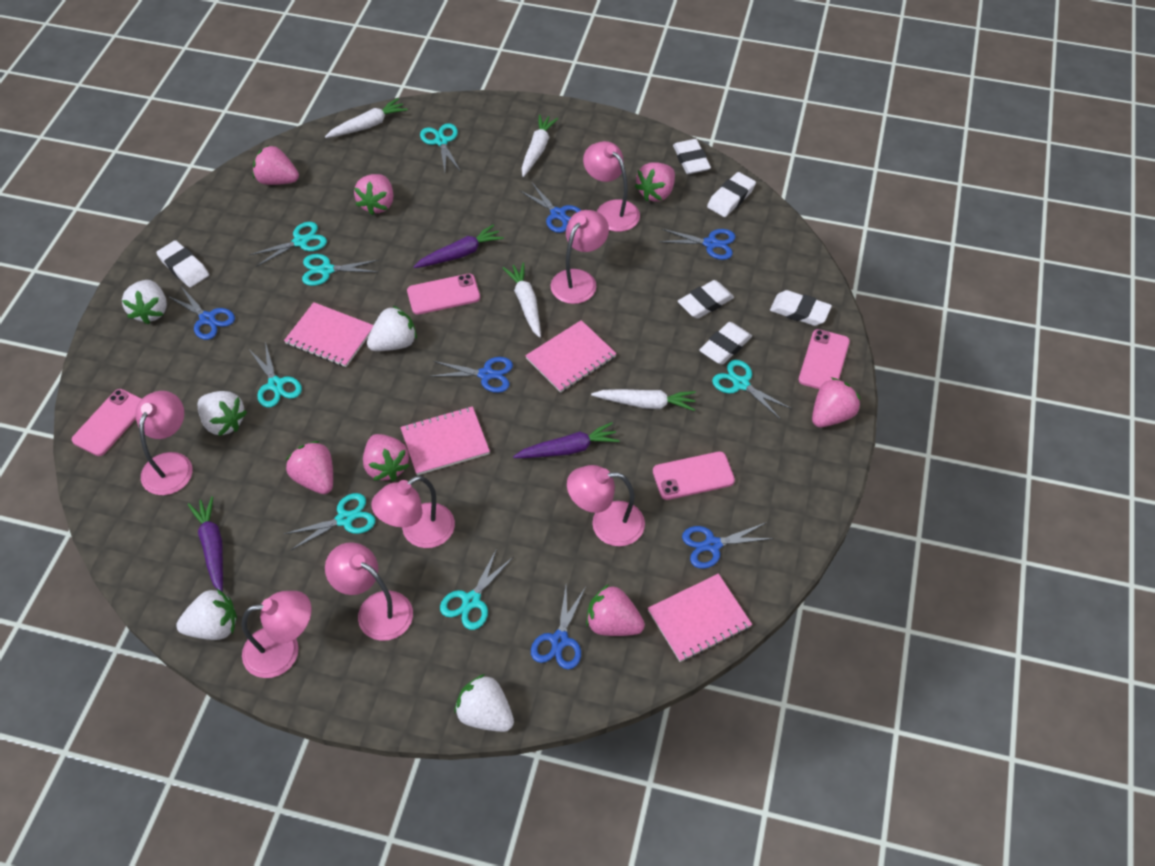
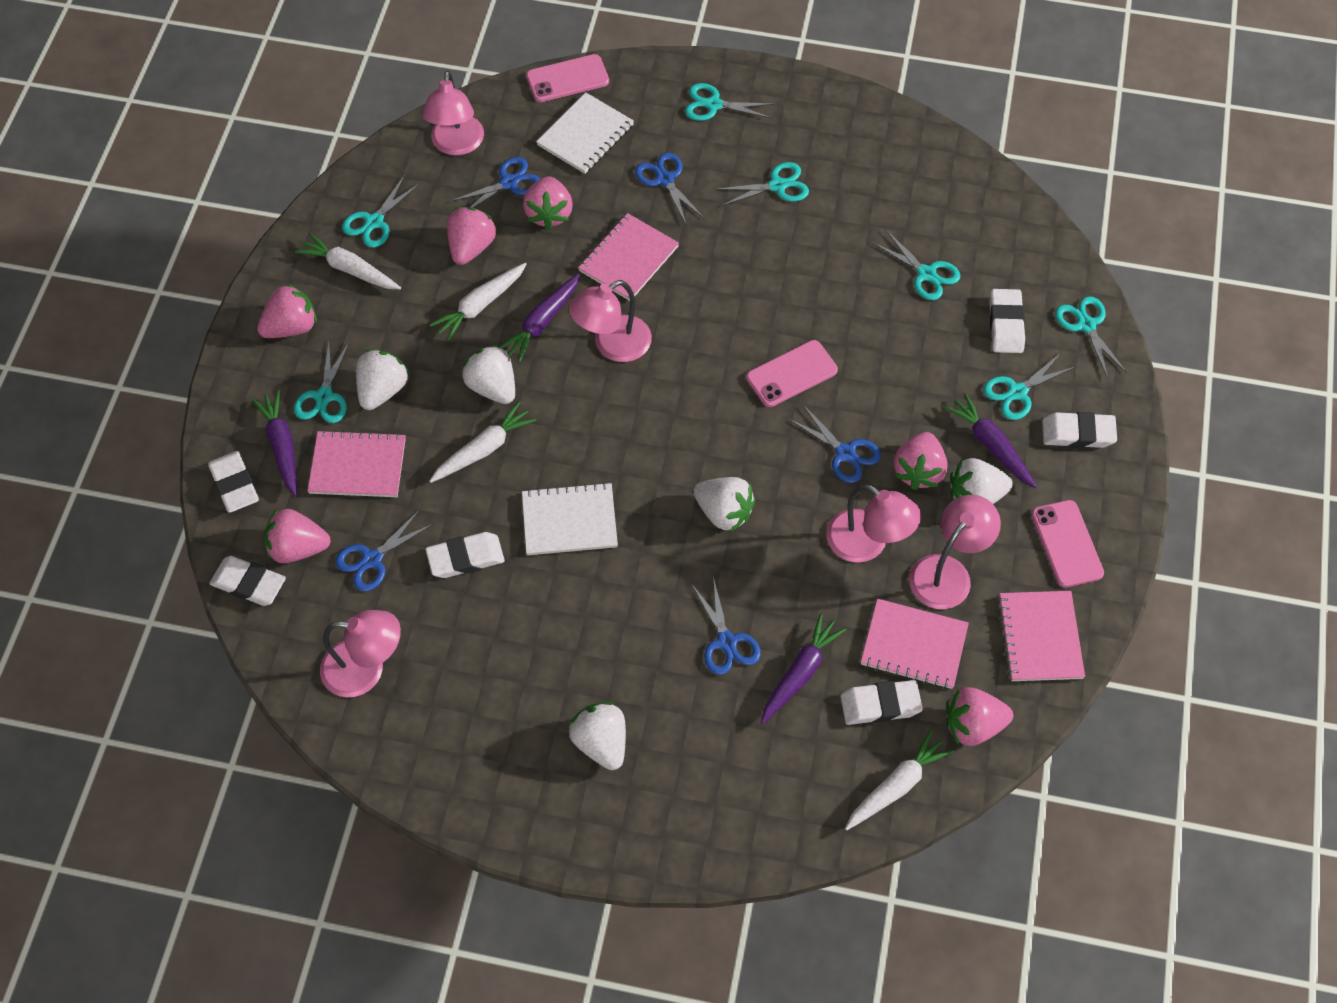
blue scissors: [167,286,235,340] [430,357,513,393] [519,183,581,233] [531,587,586,669] [659,229,736,260] [682,522,774,569] = 6 -> [335,510,433,591] [450,157,540,208] [635,153,704,224] [692,576,761,675] [789,405,881,483] = 5
pink lamp: [135,391,192,495] [242,591,312,678] [325,542,413,641] [371,475,455,548] [551,210,609,304] [567,465,645,546] [583,141,640,232] = 7 -> [320,610,401,697] [422,70,484,155] [569,280,652,362] [827,484,921,563] [909,495,1001,609] = 5
pink phone: [72,389,142,456] [407,274,480,315] [653,451,735,500] [799,329,850,389] = 4 -> [526,54,609,102] [746,340,838,407] [1031,500,1104,588] = 3
pink strawberry: [253,145,299,185] [286,441,333,494] [354,174,394,215] [363,434,410,481] [586,584,645,636] [635,162,675,201] [812,377,860,427] = 7 -> [257,283,317,338] [264,508,331,563] [447,207,496,265] [523,176,573,230] [893,432,948,490] [946,687,1013,746] = 6
purple carrot: [188,496,223,592] [414,224,504,268] [513,422,619,458] = 3 -> [252,390,297,497] [499,273,580,362] [761,614,846,724] [944,393,1037,488] = 4
white notebook: none = 0 -> [522,482,618,555] [536,93,634,174] = 2

